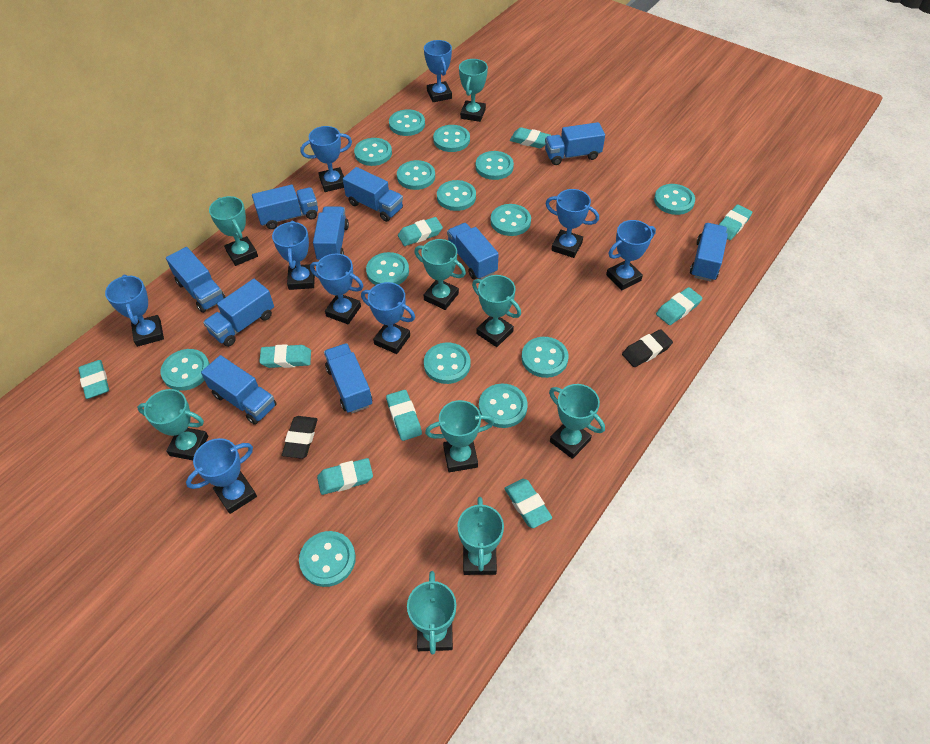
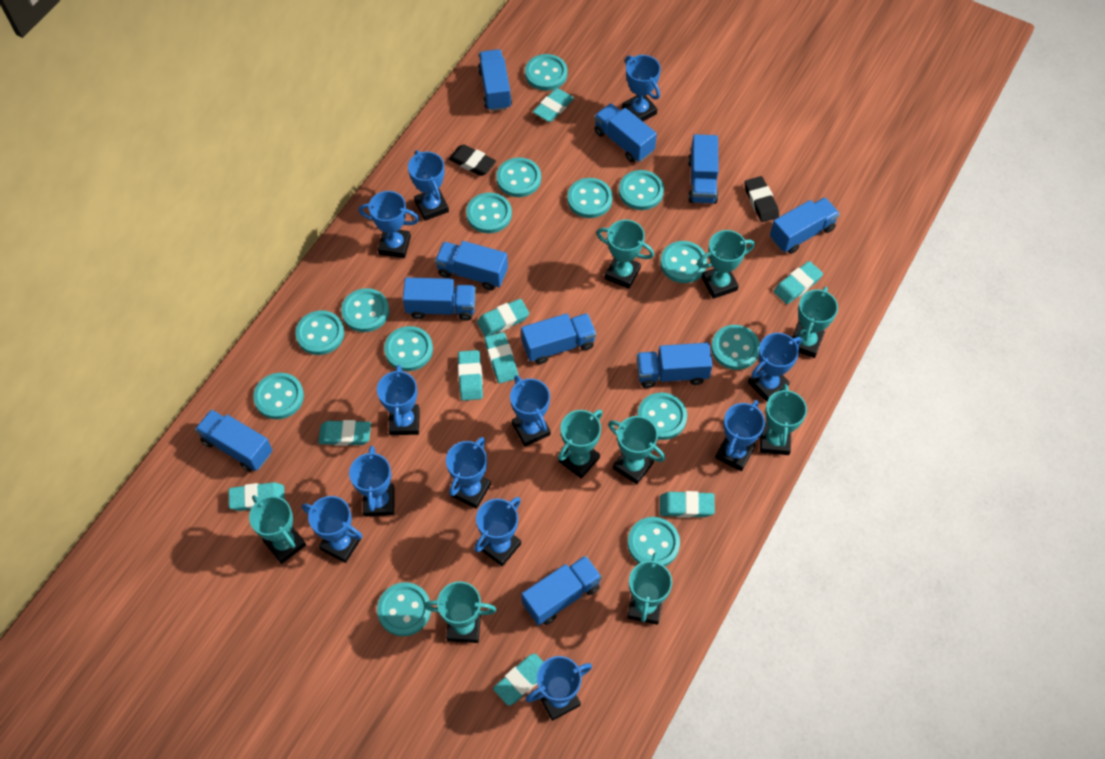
blue trophy: [105,274,164,347] [186,438,257,514] [272,220,315,290] [300,126,352,192] [310,254,363,324] [361,282,415,354] [424,40,452,102] [545,189,599,258] [606,220,656,290] = 9 -> [302,496,363,563] [349,446,395,517] [359,191,419,258] [377,365,420,435] [408,150,449,221] [446,437,491,509] [474,497,521,566] [510,375,551,447] [525,656,592,721] [622,55,661,121] [715,400,765,471] [748,333,802,402] = 12

